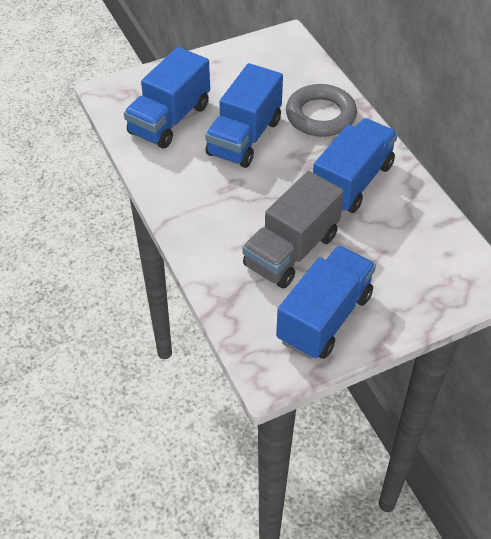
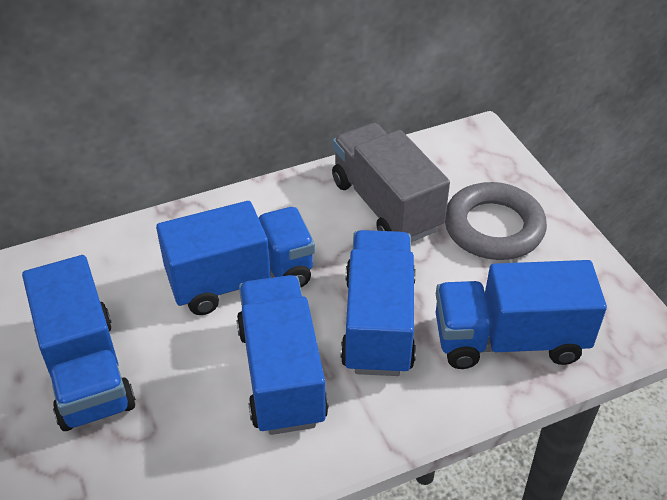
blue truck: [124,47,210,148] [205,63,283,168] [276,245,376,359] [313,118,398,213] = 4 -> [22,255,136,431] [156,201,315,315] [236,275,329,435] [340,230,416,376] [436,260,607,369] = 5

